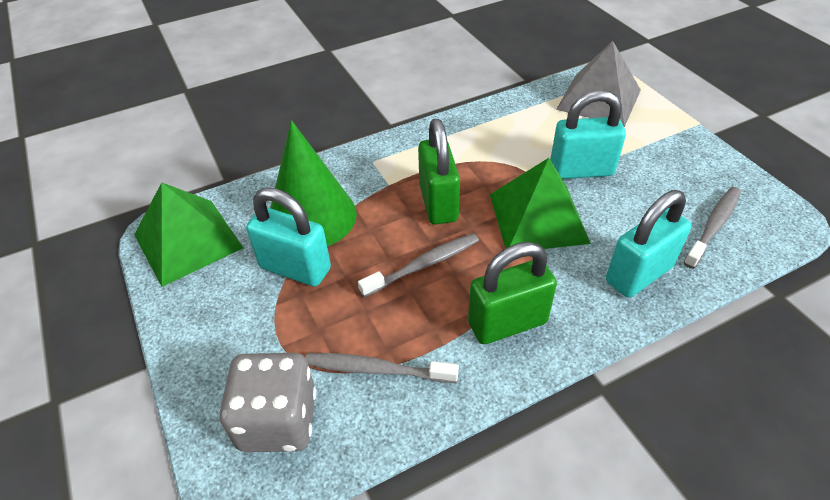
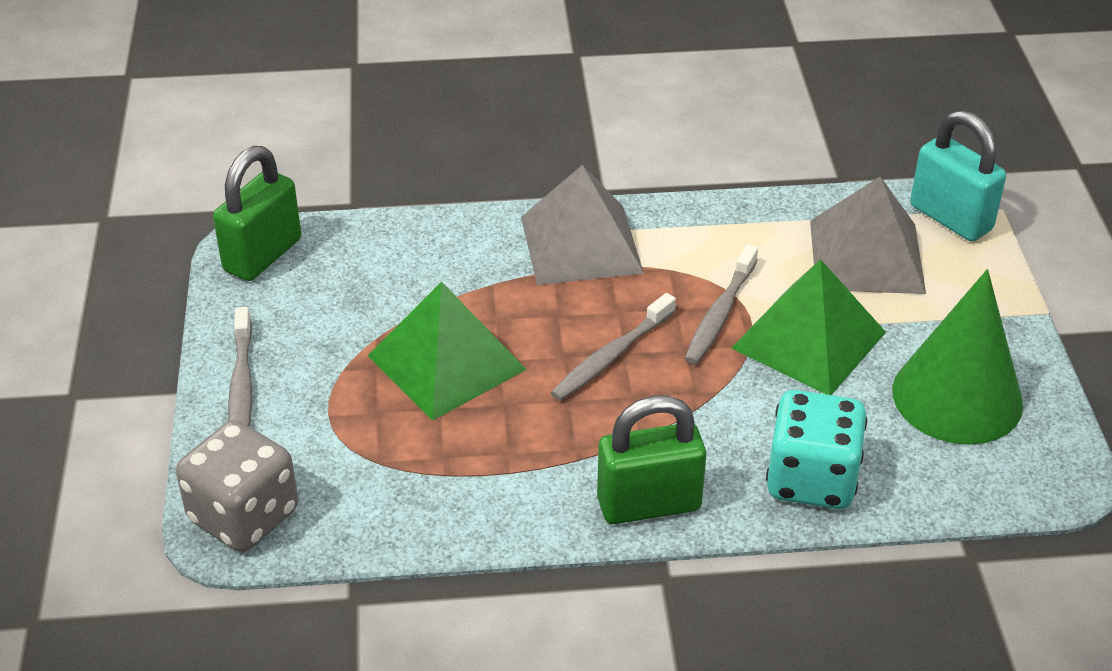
grey pyramid: [556,41,641,127] = 1 -> [521,165,644,285] [810,177,926,294] = 2
turquoise dice: none = 0 -> [766,390,867,509] = 1
turquoise padlock: [246,188,331,286] [550,90,626,179] [606,190,691,298] = 3 -> [910,110,1006,241] = 1

